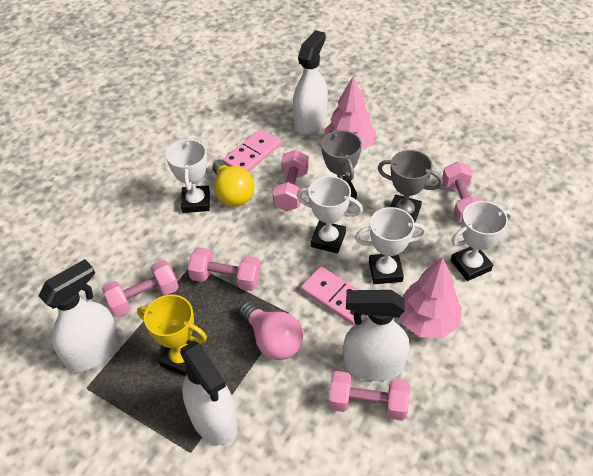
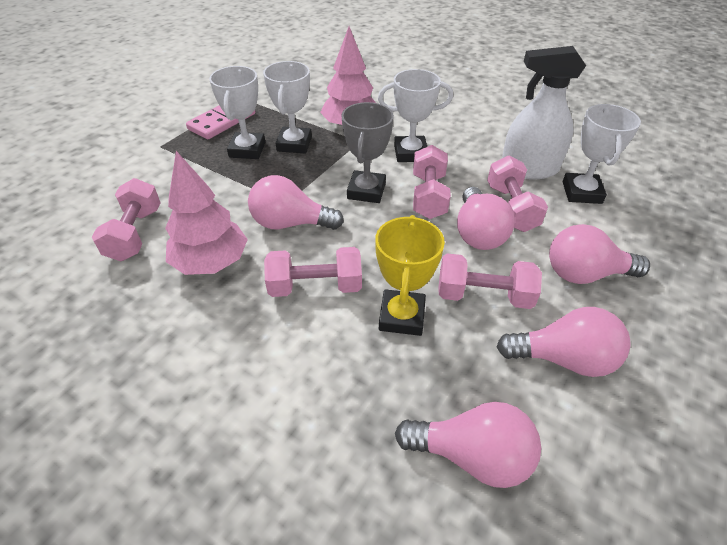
grey trophy: [322,130,362,199] [378,150,443,223] = 2 -> [341,102,394,203] = 1
pink domino: [222,129,281,172] [301,266,365,326] = 2 -> [186,105,255,139] = 1
pink light bulb: [239,302,303,360] = 1 -> [248,175,344,230] [395,402,541,488] [457,187,515,250] [497,307,631,377] [549,224,650,284] = 5
white spray bottle: [38,259,120,372] [180,341,238,445] [293,30,328,135] [343,290,410,381] = 4 -> [502,46,586,180] = 1
yellow light bulb: [212,159,254,207] = 1 -> none = 0

